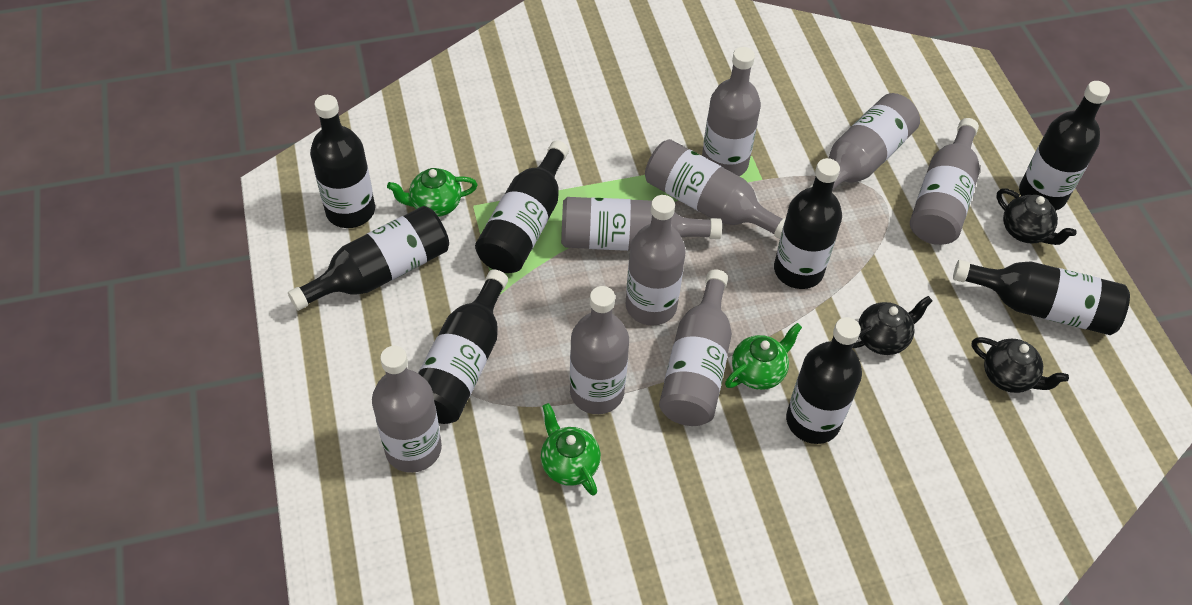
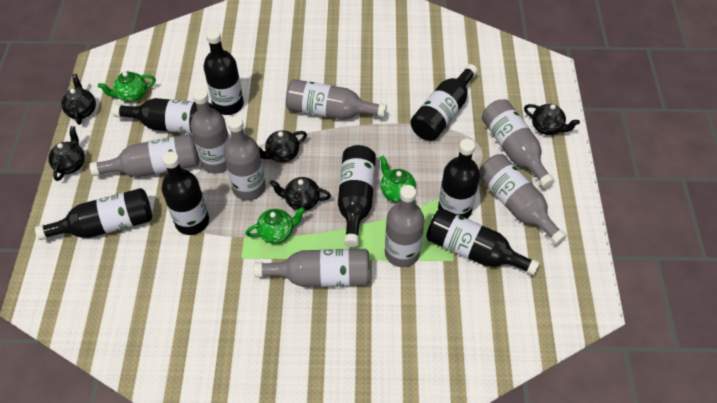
black teapot: [853,296,932,355] [972,337,1069,393] [997,188,1076,245] = 3 -> [48,126,85,181] [61,74,96,125] [259,130,307,163] [270,177,331,210] [524,104,580,135] = 5
grey bottle: [372,346,442,473] [561,197,722,251] [570,286,629,414] [626,195,686,326] [645,139,786,239] [659,269,732,426] [702,47,761,176] [809,93,920,191] [910,118,980,245] = 9 -> [89,134,199,177] [190,89,229,174] [224,116,266,201] [254,249,370,287] [286,79,387,120] [385,185,424,267] [479,154,567,245] [482,99,555,188] = 8

